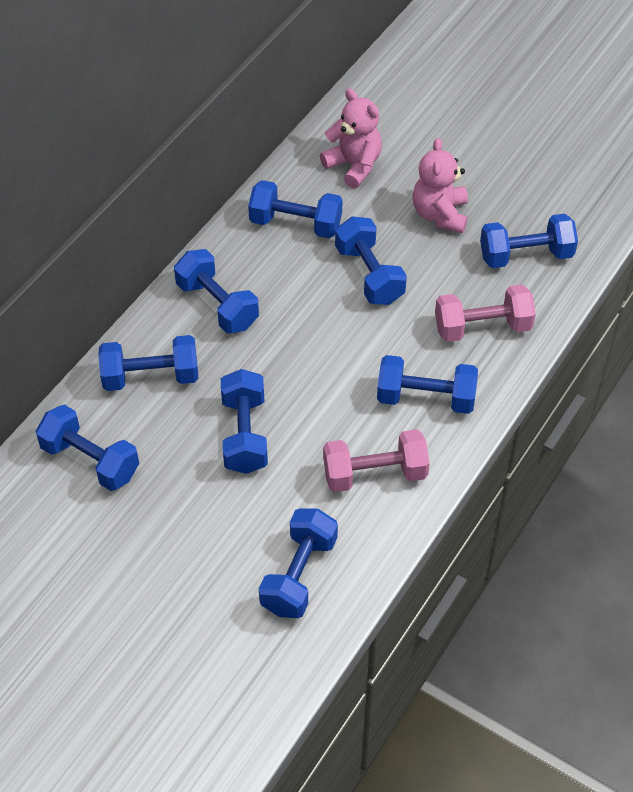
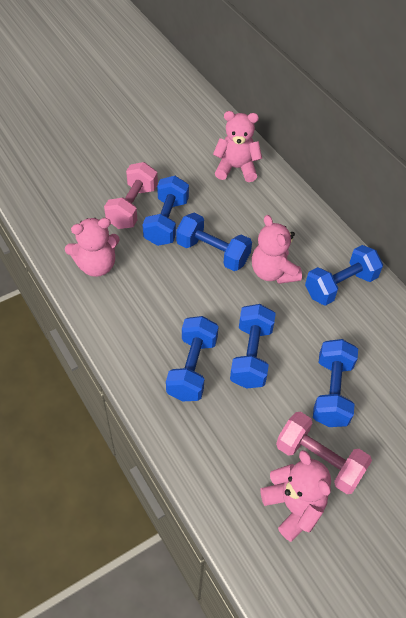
blue dumbbell: [36,404,139,491] [98,335,198,391] [174,249,259,334] [221,369,268,474] [248,180,342,238] [259,508,338,618] [335,216,407,305] [377,355,478,414] [480,214,578,268] = 9 -> [143,176,189,246] [166,316,219,401] [176,213,252,271] [230,304,276,389] [305,245,383,306] [313,339,358,427] = 6
pink teddy bear: [320,89,382,188] [412,138,468,233] = 2 -> [65,218,120,277] [213,111,262,182] [252,215,302,284] [260,450,331,542] = 4

